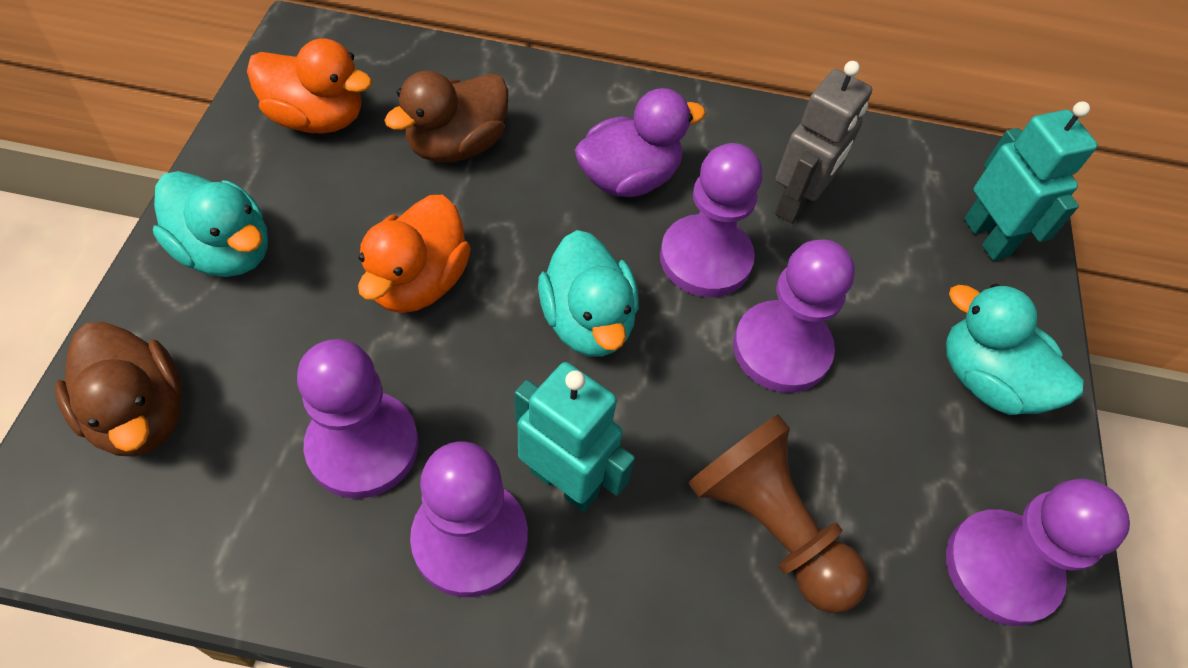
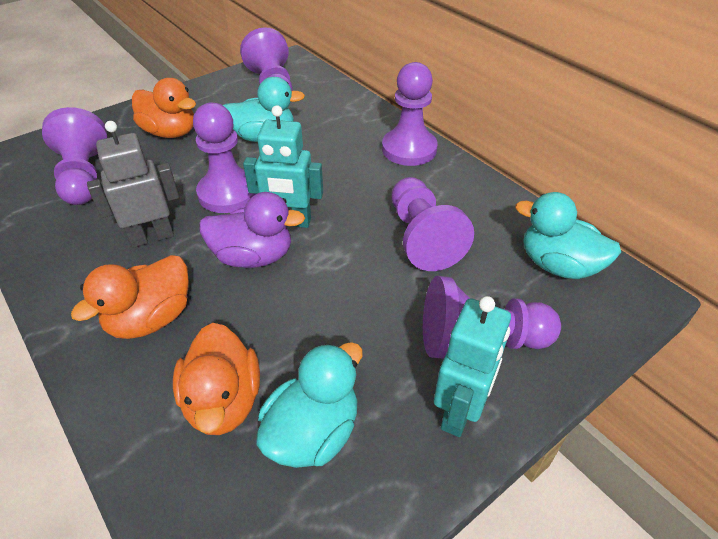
brown duck: [55,322,182,457] [384,71,509,163] = 2 -> none = 0
brown pawn: [688,414,869,613] = 1 -> none = 0
orange duck: [247,38,372,134] [358,195,471,313] = 2 -> [71,255,188,339] [132,78,196,138] [173,323,260,435] = 3
purple pawn: [297,339,419,499] [410,442,528,597] [660,143,763,297] [733,239,855,393] [946,479,1130,626] = 5 -> [42,107,107,205] [193,103,256,213] [240,27,293,91] [382,62,438,166] [392,177,474,271] [423,276,561,359] = 6

